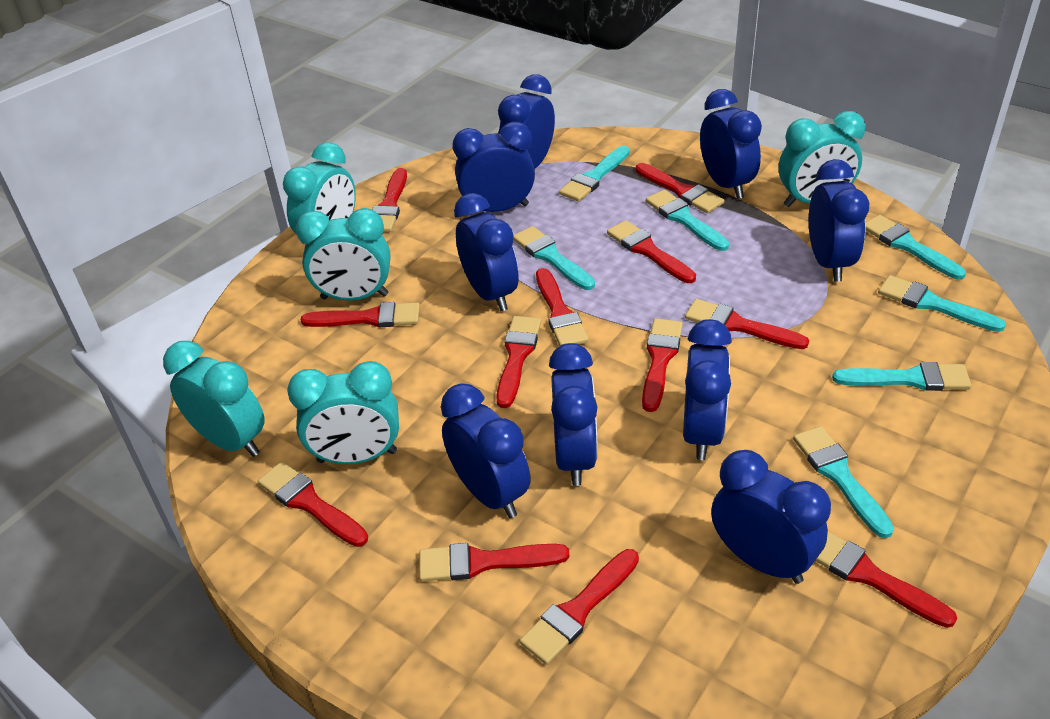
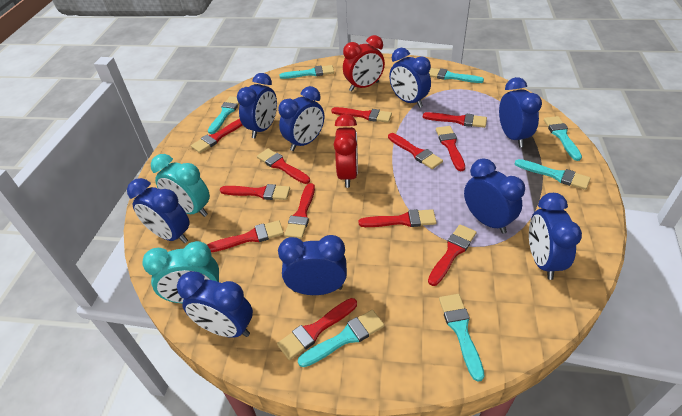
red clock: none = 0 -> [334,114,358,188] [343,35,385,91] = 2
turquoise clock: [163,341,265,457] [283,142,356,234] [287,361,399,464] [296,208,391,300] [779,111,865,207] = 5 -> [142,241,219,303] [151,154,210,217] = 2

